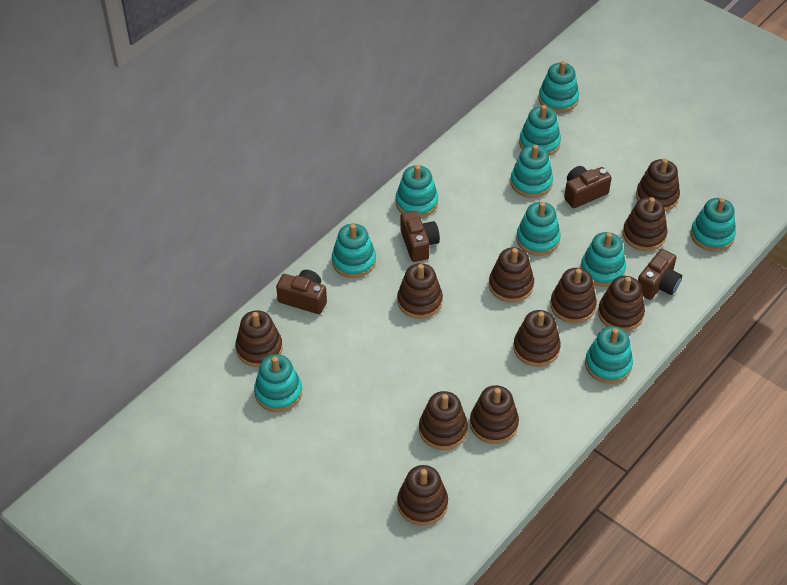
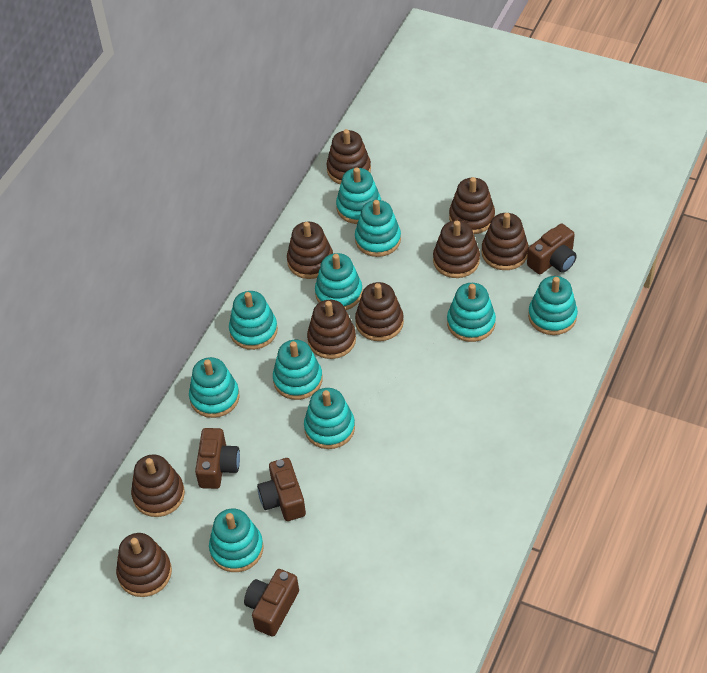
brown stacking toy: [235,310,283,367] [397,263,443,319] [397,465,448,526] [419,391,468,450] [470,385,519,444] [489,247,534,303] [513,310,561,367] [550,268,597,323] [598,276,645,331] [623,197,667,251] [636,159,680,211] = 11 -> [116,533,172,597] [131,454,185,517] [287,222,333,279] [307,300,356,359] [326,129,371,184] [355,282,404,341] [433,220,480,278] [449,177,495,234] [482,213,529,270] = 9

